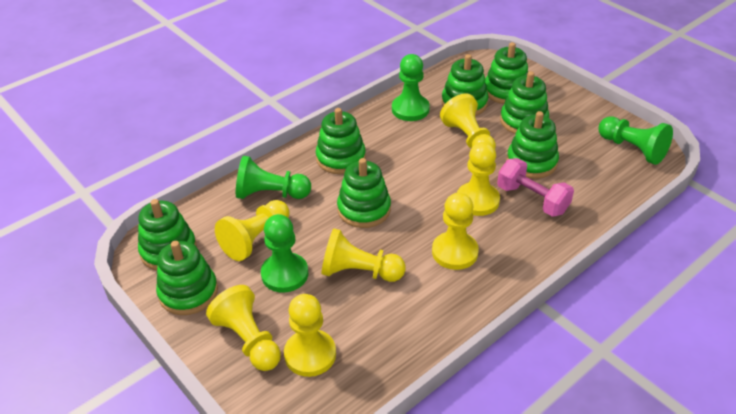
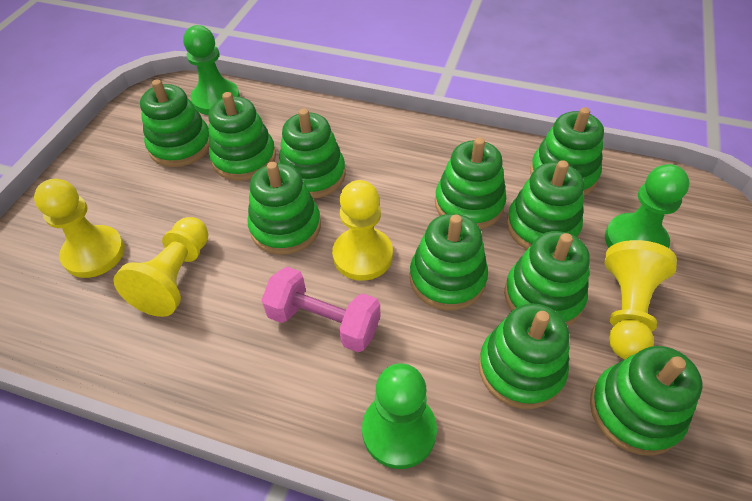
green pawn: [236,156,311,199] [261,214,309,293] [392,54,430,121] [599,117,673,165] = 4 -> [183,25,240,115] [362,363,437,469] [605,164,690,248] = 3
green stacking toy: [138,199,197,270] [156,241,218,315] [316,108,366,174] [337,158,391,228] [441,54,488,116] [485,42,528,104] [500,71,549,134] [507,111,559,179] = 8 -> [140,79,209,167] [208,92,276,181] [247,162,321,255] [278,109,346,199] [410,214,488,310] [435,137,506,229] [478,303,569,409] [504,231,590,327] [507,160,584,249] [530,107,604,196] [590,346,702,456] = 11
yellow pawn: [206,285,281,371] [215,200,290,261] [284,294,336,377] [321,228,406,282] [432,192,479,270] [440,93,496,149] [457,142,500,216] = 7 -> [34,179,125,278] [113,217,208,317] [332,180,393,281] [604,240,677,359] = 4

